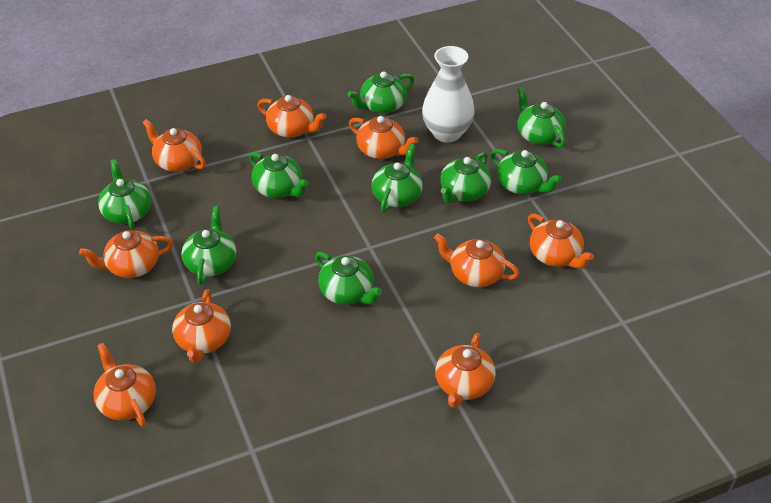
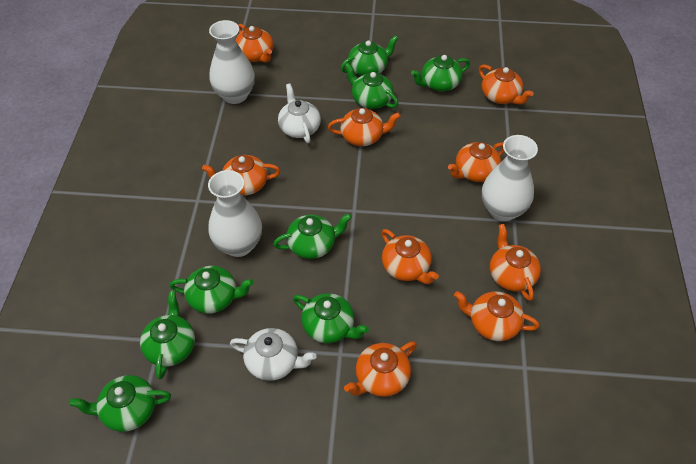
green teapot: [98,159,151,230] [182,206,236,285] [249,152,309,198] [315,252,382,305] [348,71,414,113] [372,144,423,212] [440,152,491,203] [491,149,562,194] [517,87,566,148] = 9 -> [69,375,171,432] [140,291,195,379] [170,266,254,314] [273,213,352,259] [293,293,369,343] [341,35,399,76] [344,63,398,109] [411,55,470,91] = 8
white teapot: none = 0 -> [230,328,317,381] [278,83,321,143] = 2
white vase: [422,46,475,142] = 1 -> [208,170,262,257] [209,20,255,104] [482,135,538,221] = 3

